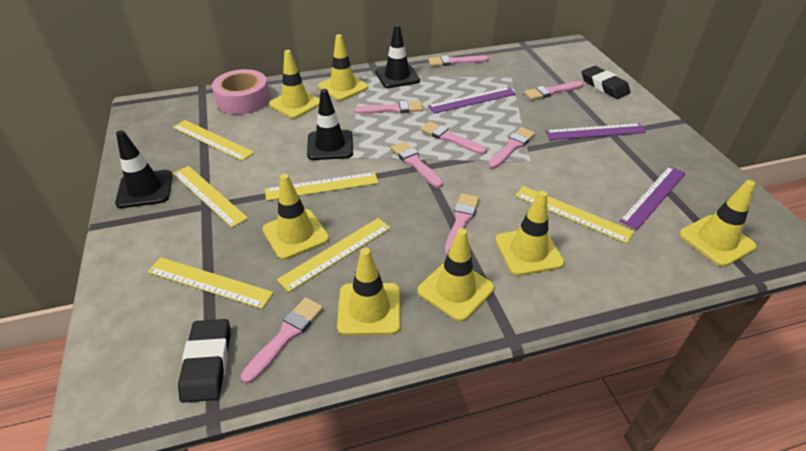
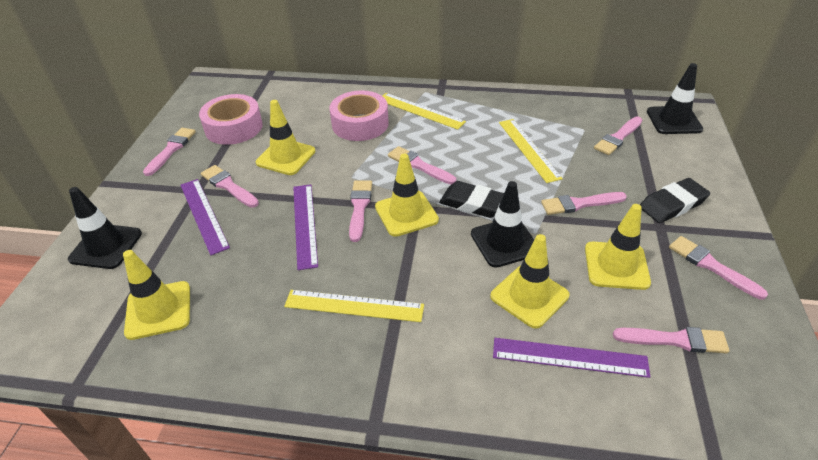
pink tape: [212,69,270,114] = 1 -> [199,94,263,145] [329,91,389,141] = 2
yellow ruler: [148,257,273,309] [173,120,254,161] [173,166,248,228] [265,172,378,201] [277,218,391,292] [515,186,634,243] = 6 -> [284,290,424,322] [382,93,466,130] [499,119,563,183] = 3
yellow traffic cone: [262,174,329,260] [269,50,320,119] [318,34,368,101] [337,248,400,335] [417,228,494,322] [495,191,564,276] [679,180,756,266] = 7 -> [123,250,190,340] [256,100,316,175] [375,154,439,237] [490,234,569,329] [585,204,651,290] = 5

